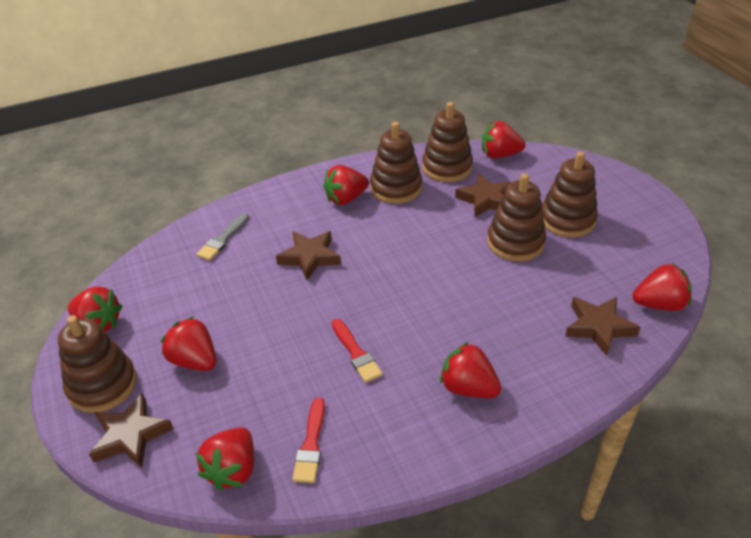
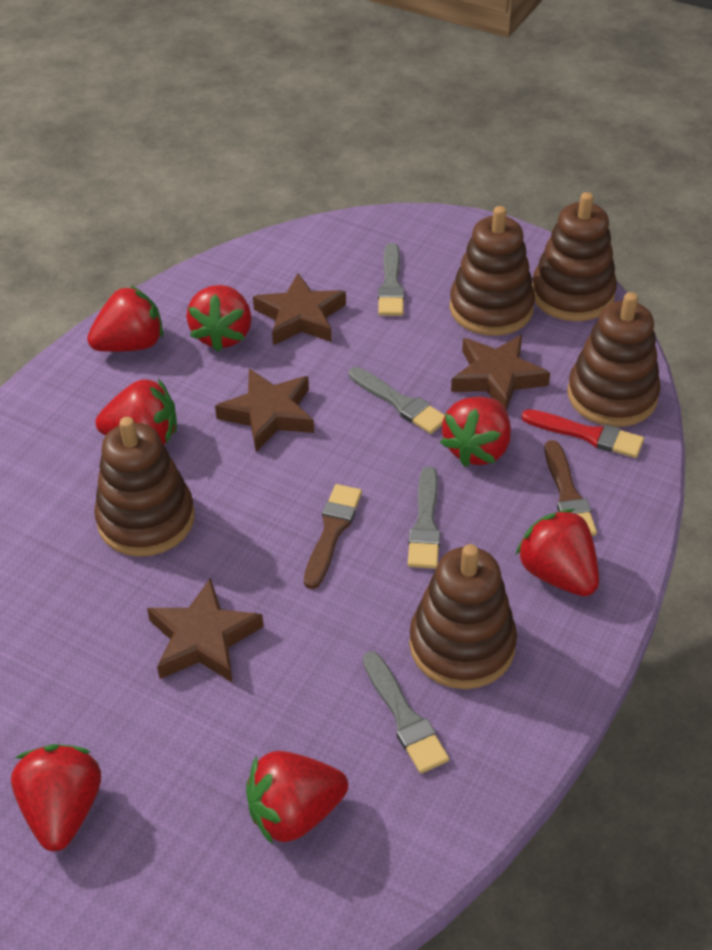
brown brush: none = 0 -> [304,484,362,589] [545,440,597,536] = 2
grey brush: [196,213,249,261] = 1 -> [349,367,445,434] [363,651,449,774] [378,243,404,316] [408,467,440,569] = 4
red brush: [292,397,325,483] [332,319,383,383] = 2 -> [521,409,644,458] = 1

